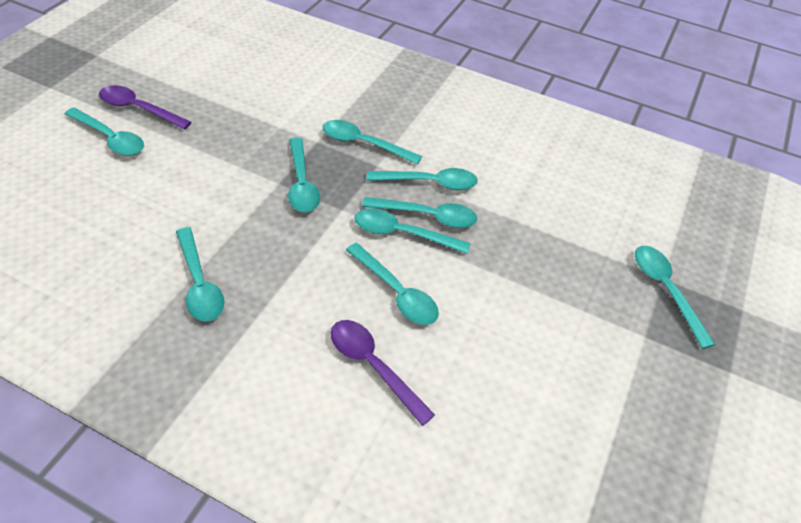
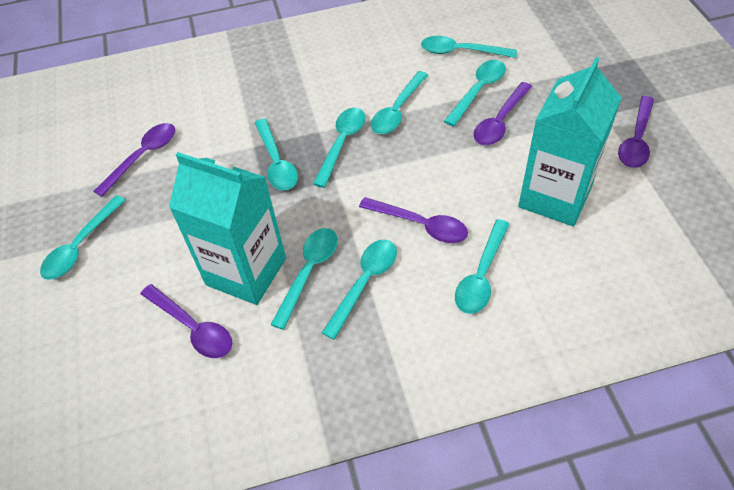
purple spoon: [99,85,192,130] [331,320,435,426] = 2 -> [94,123,175,197] [141,284,232,358] [359,197,468,243] [473,82,532,145] [618,96,654,168] = 5
turquoise carton: none = 0 -> [169,152,286,305] [518,57,621,227] = 2

